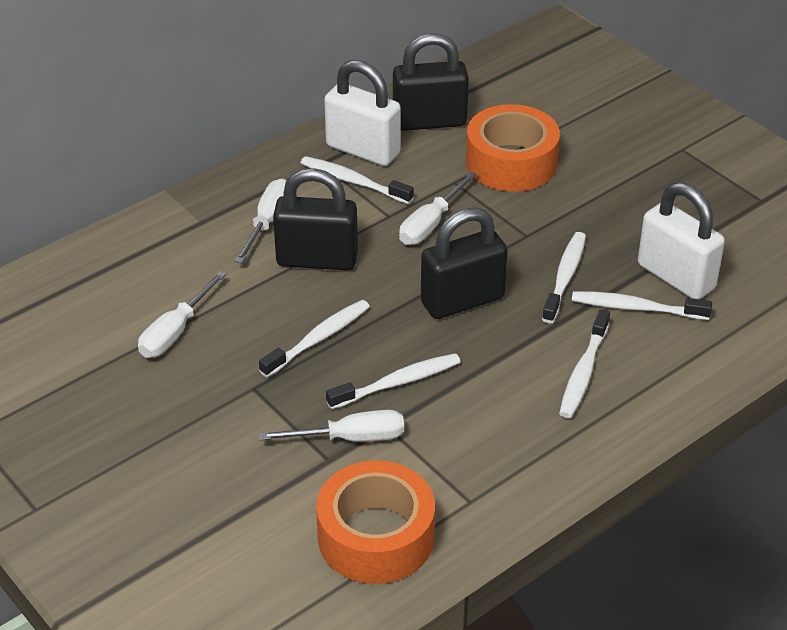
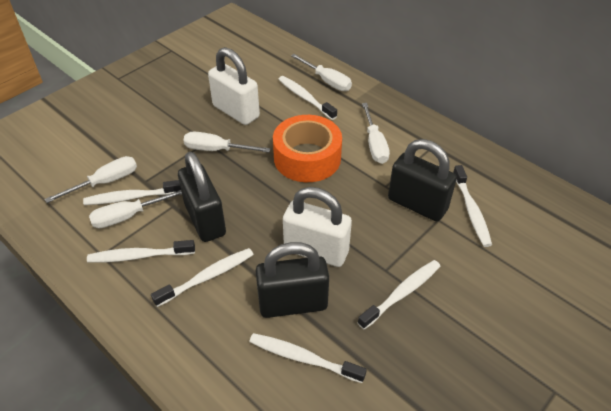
orange tape: [316,461,435,584] [466,104,560,192] = 2 -> [273,115,342,182] = 1
white screwdriver: [138,271,227,358] [235,179,286,263] [259,410,404,442] [399,172,477,245] = 4 -> [45,156,137,203] [89,190,182,228] [183,132,271,152] [291,54,352,91] [362,103,390,164] = 5
white toothbrush: [259,300,370,377] [301,156,414,204] [326,353,460,410] [542,232,586,323] [559,309,610,418] [572,291,712,320] = 6 -> [83,180,181,205] [87,240,195,263] [151,248,254,307] [249,333,367,383] [278,76,337,120] [357,260,440,329] [453,165,492,247] = 7

